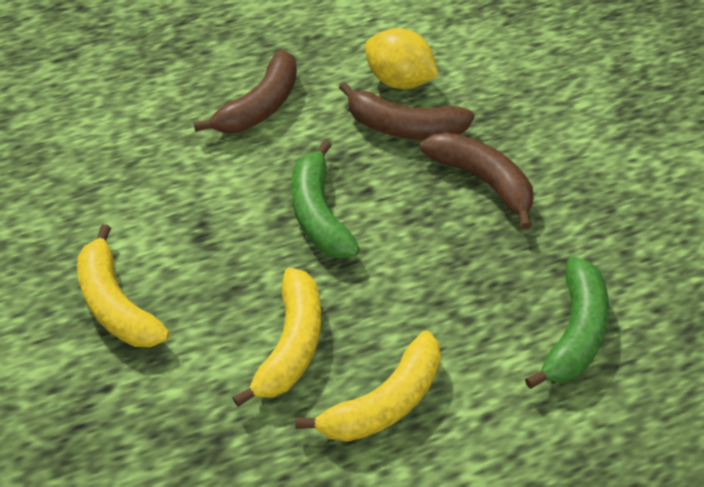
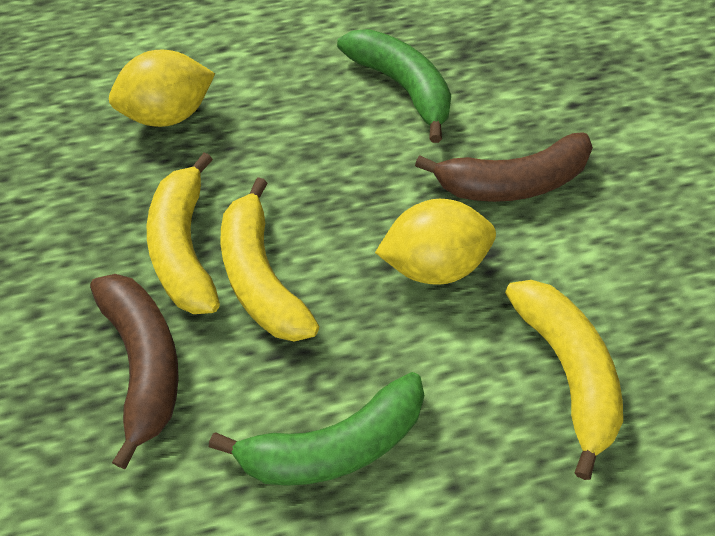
brown banana: [193,50,297,133] [339,82,474,140] [420,132,533,229] = 3 -> [90,274,179,469] [415,132,593,202] = 2
yellow lemon: [365,28,439,89] = 1 -> [109,50,215,127] [375,199,496,285] = 2

